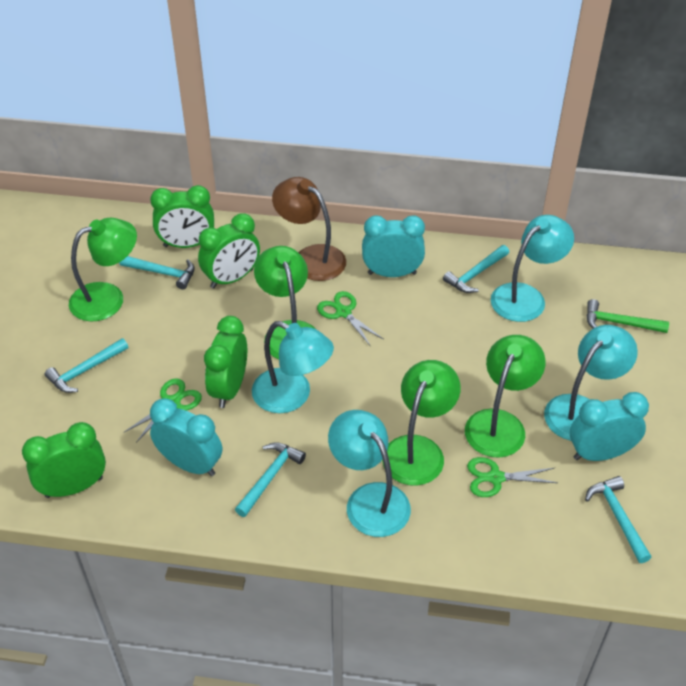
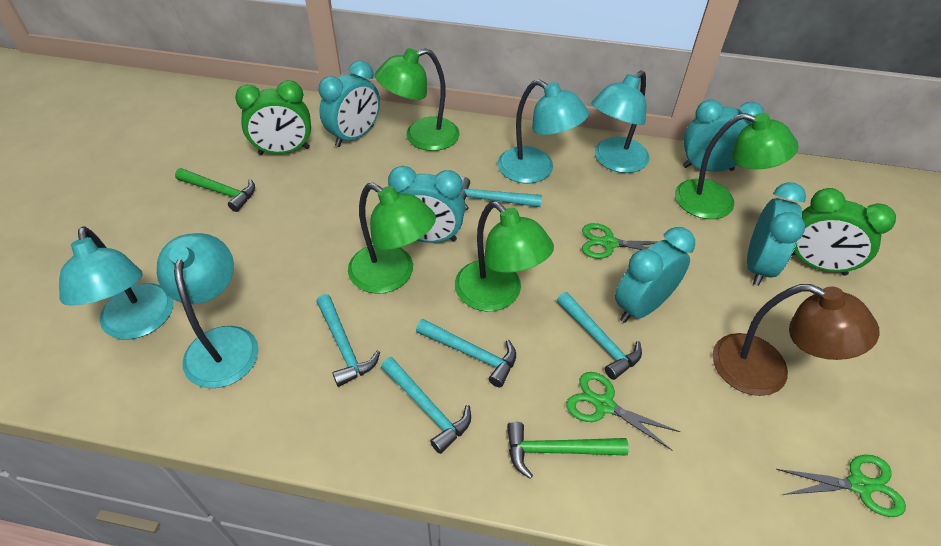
green clock: [22,422,106,498] [150,185,214,248] [198,213,260,289] [204,316,247,408] = 4 -> [235,80,311,155] [792,188,896,276] = 2
green hammer: [586,299,669,333] = 1 -> [175,168,255,212] [507,422,629,479] = 2
turquoise clock: [150,398,222,476] [362,215,425,277] [570,392,649,461] = 3 -> [319,61,380,147] [388,166,465,243] [615,227,695,323] [683,99,764,172] [747,182,806,286] = 5

